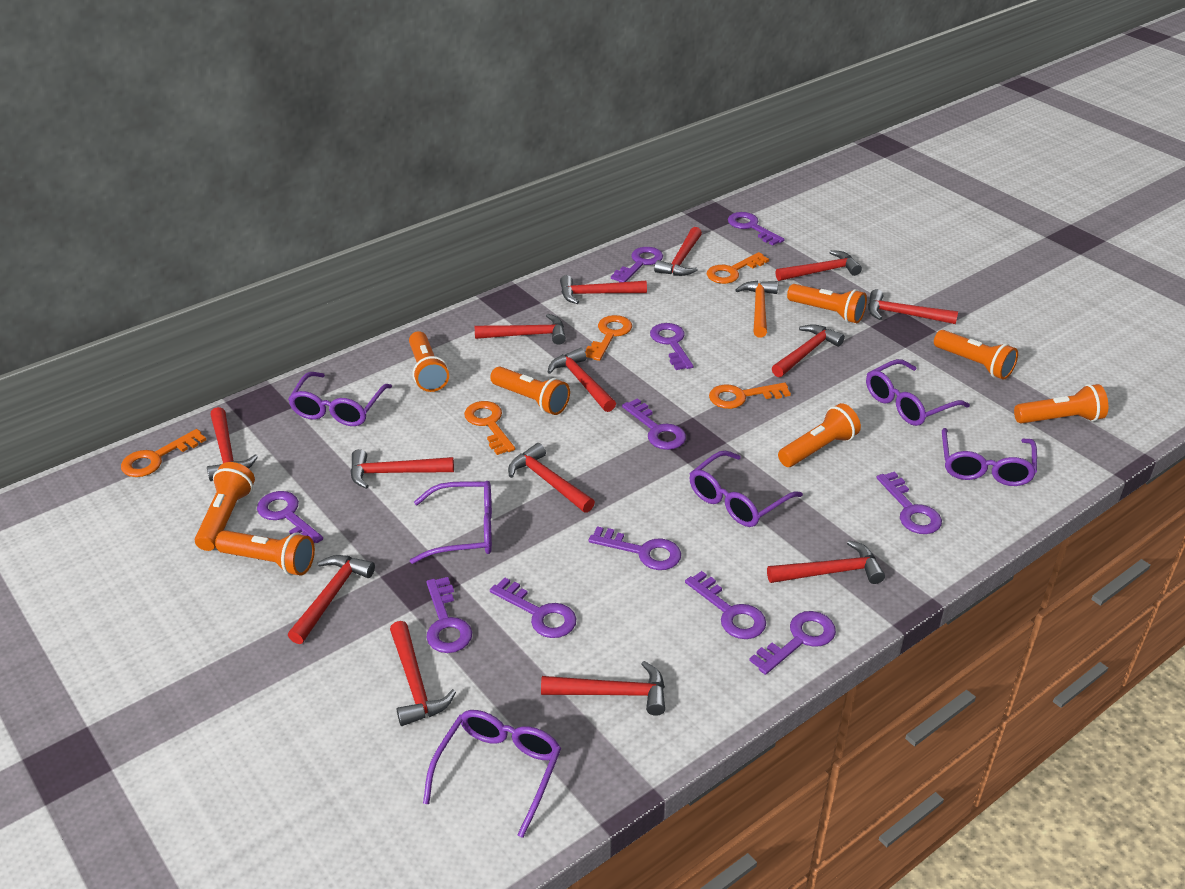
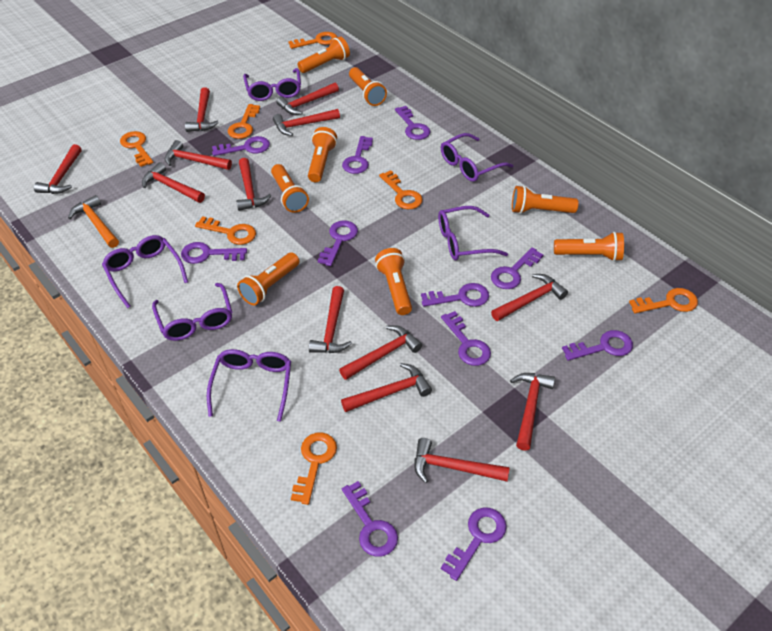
orange key: [121,429,206,477] [464,401,515,455] [585,315,632,361] [707,252,769,284] [709,383,791,409] = 5 -> [120,131,153,167] [195,216,256,245] [228,104,260,139] [288,32,337,49] [291,432,337,505] [379,170,423,209] [629,288,698,313] = 7
red hammer: [207,407,258,481] [288,555,375,644] [351,449,454,489] [390,621,456,726] [475,314,566,345] [508,443,595,513] [541,661,665,716] [548,348,616,412] [560,275,647,304] [654,227,702,276] [767,540,885,584] [772,324,845,377] [776,250,862,281] [868,289,958,324] = 14 -> [34,144,82,194] [142,162,205,203] [165,140,232,170] [185,87,219,132] [236,158,271,211] [273,109,340,136] [276,83,339,115] [309,286,352,353] [339,325,422,380] [341,363,432,412] [414,438,510,483] [491,274,568,321] [510,373,555,451] = 13

